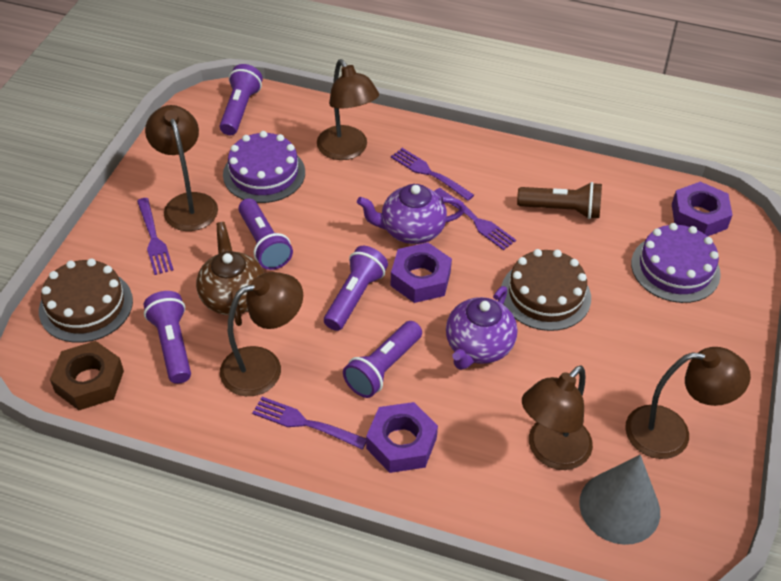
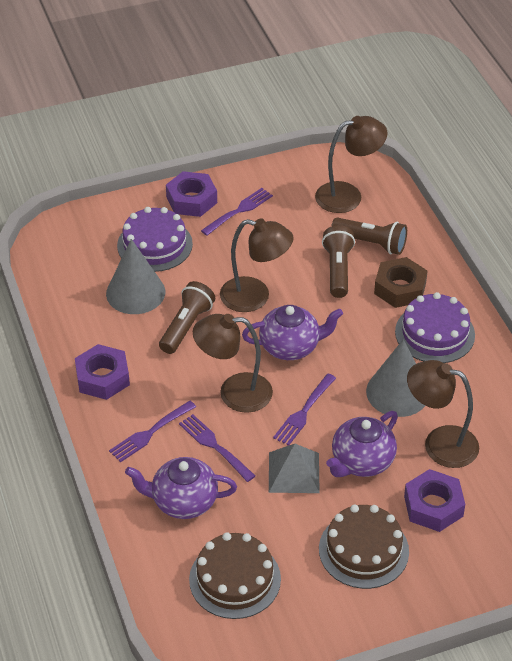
brown flashlight: [517,182,602,219] = 1 -> [159,281,215,354] [322,225,355,298] [331,217,407,255] = 3
brown lamp: [145,105,218,231] [220,272,303,396] [317,59,379,160] [522,365,593,470] [625,347,751,459] = 5 -> [193,314,273,413] [220,218,294,312] [315,116,387,213] [407,360,479,468] = 4
brown teapot: [196,222,264,326] = 1 -> none = 0
grey cone: [579,455,660,545] = 1 -> [106,239,165,314] [366,339,425,417] = 2
grey pyramid: none = 0 -> [269,444,320,493] = 1
purple flashlight: [144,291,191,384] [220,64,263,135] [238,198,293,270] [324,246,388,331] [343,321,422,398] = 5 -> none = 0
purple teapot: [357,184,465,244] [446,286,517,370] = 2 -> [125,457,237,519] [242,305,343,360] [326,411,398,477] = 3

